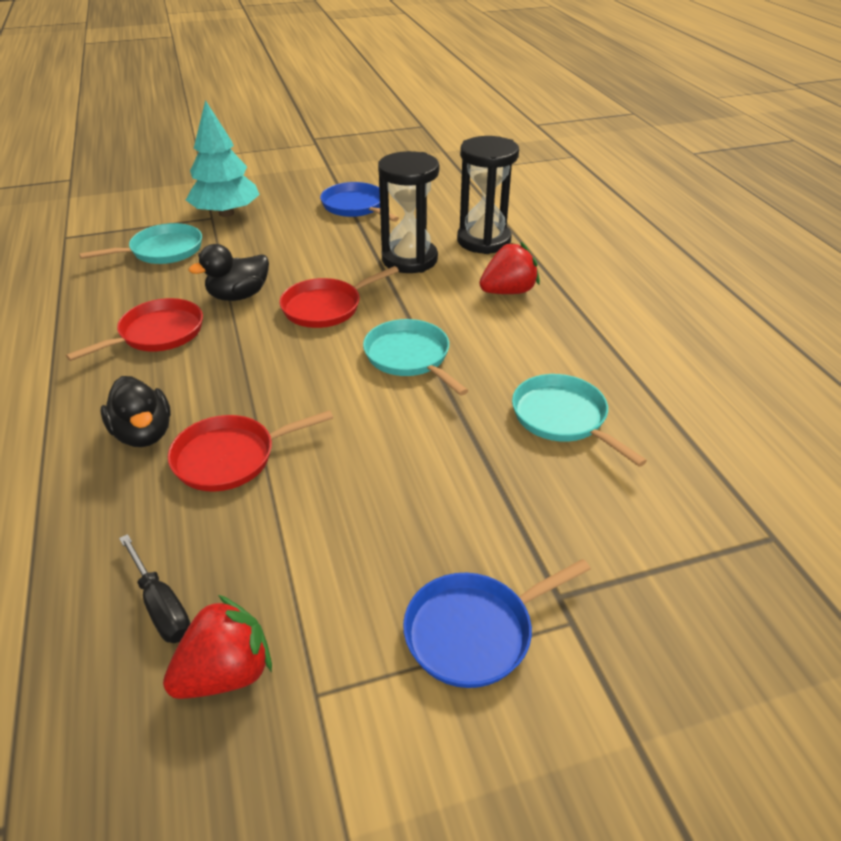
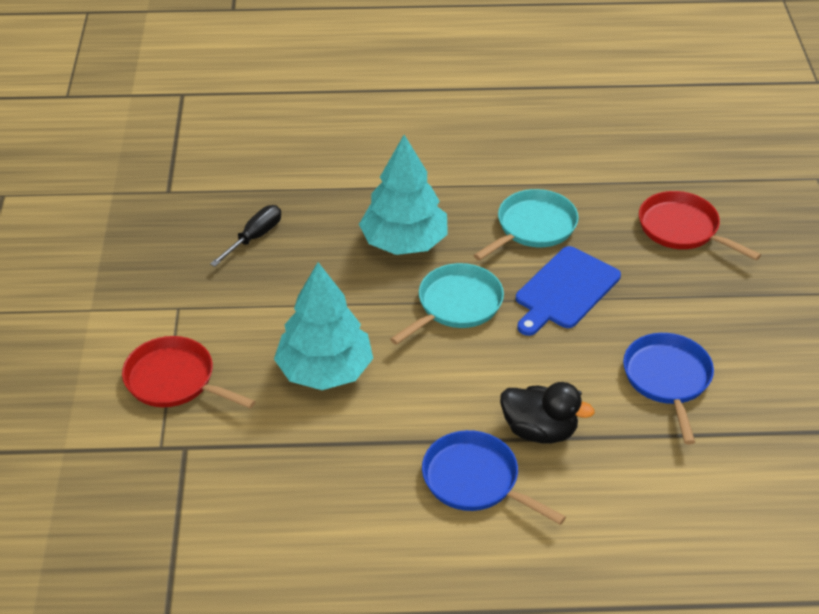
black duck: [100,376,171,447] [189,244,269,301] = 2 -> [500,382,595,444] = 1
black hourglass: [378,151,439,273] [457,136,519,254] = 2 -> none = 0
blue cutting board: none = 0 -> [516,246,621,336] = 1
red pan: [66,298,203,361] [168,410,333,492] [280,266,399,328] = 3 -> [122,336,256,409] [639,191,761,260] = 2
red strawberry: [163,595,272,699] [479,242,540,294] = 2 -> none = 0
turquoise pan: [79,223,202,264] [363,319,468,395] [512,374,647,467] = 3 -> [390,263,504,345] [473,189,579,261] = 2
turquoise tree: [186,100,260,217] = 1 -> [274,262,373,390] [359,135,448,255] = 2

